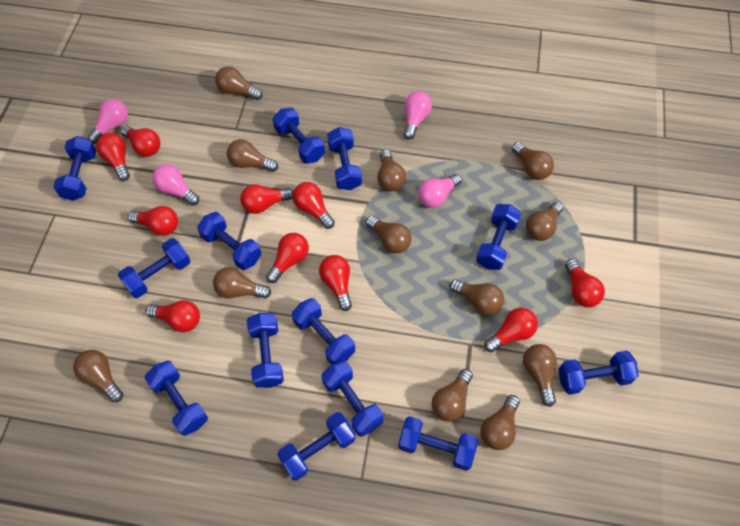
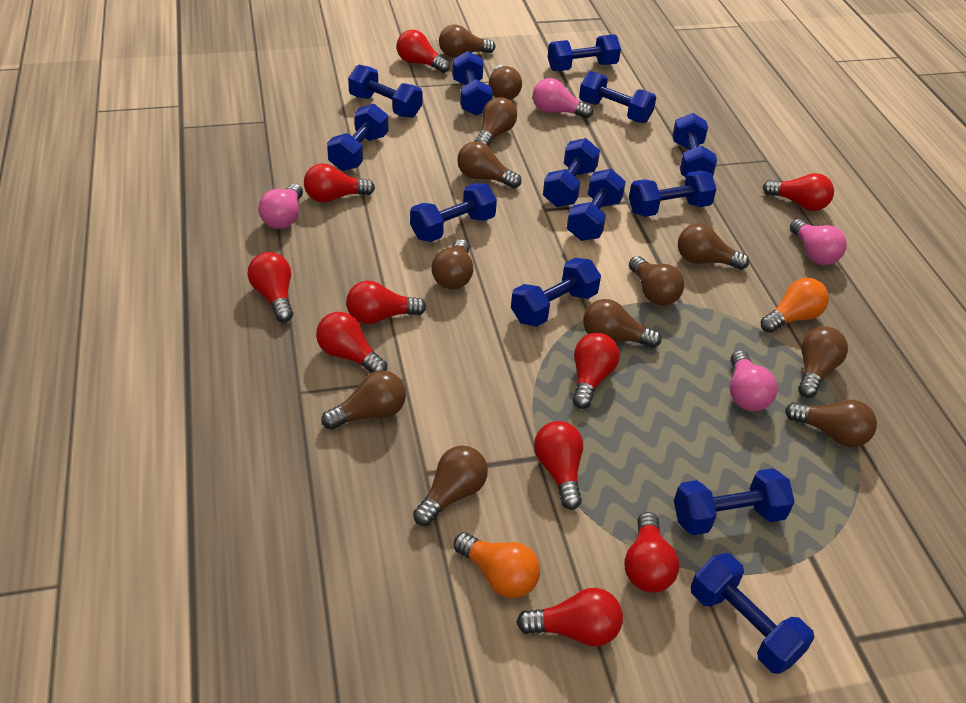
orange light bulb: none = 0 -> [454,532,540,598] [760,278,829,333] = 2

